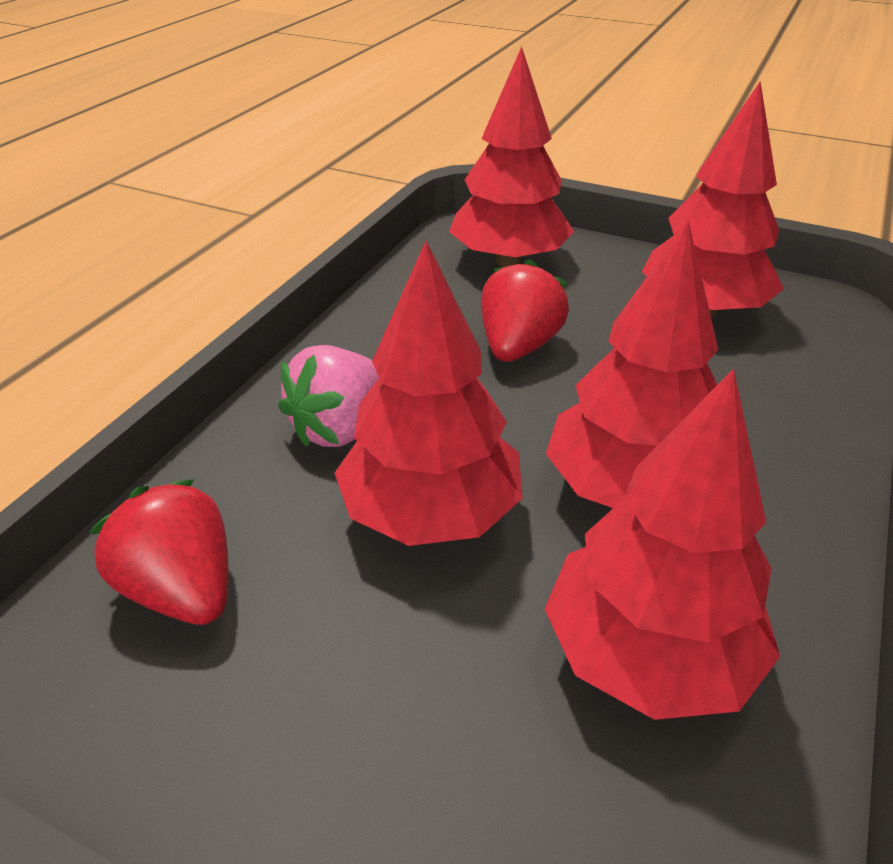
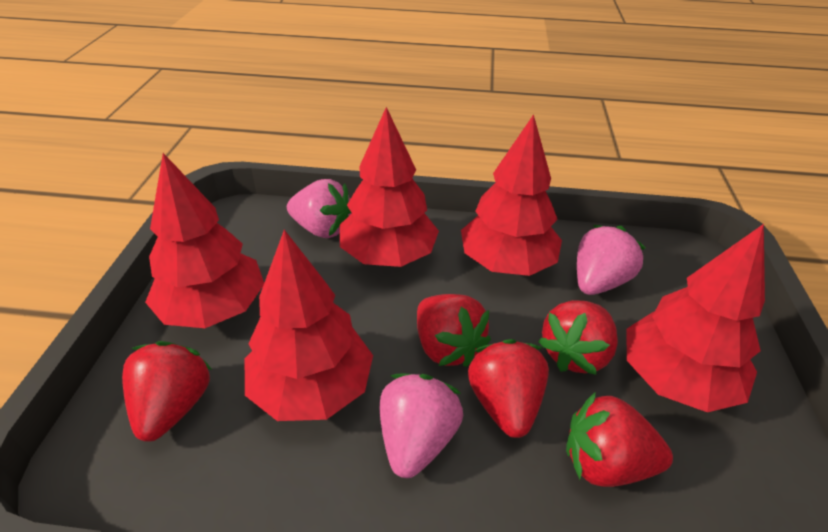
pink strawberry: [278,345,379,447] = 1 -> [287,179,351,238] [380,373,463,478] [577,225,646,295] = 3
red strawberry: [89,479,229,625] [481,259,569,362] = 2 -> [122,341,212,442] [417,294,491,367] [468,339,549,438] [538,300,618,375] [566,393,673,487] = 5

